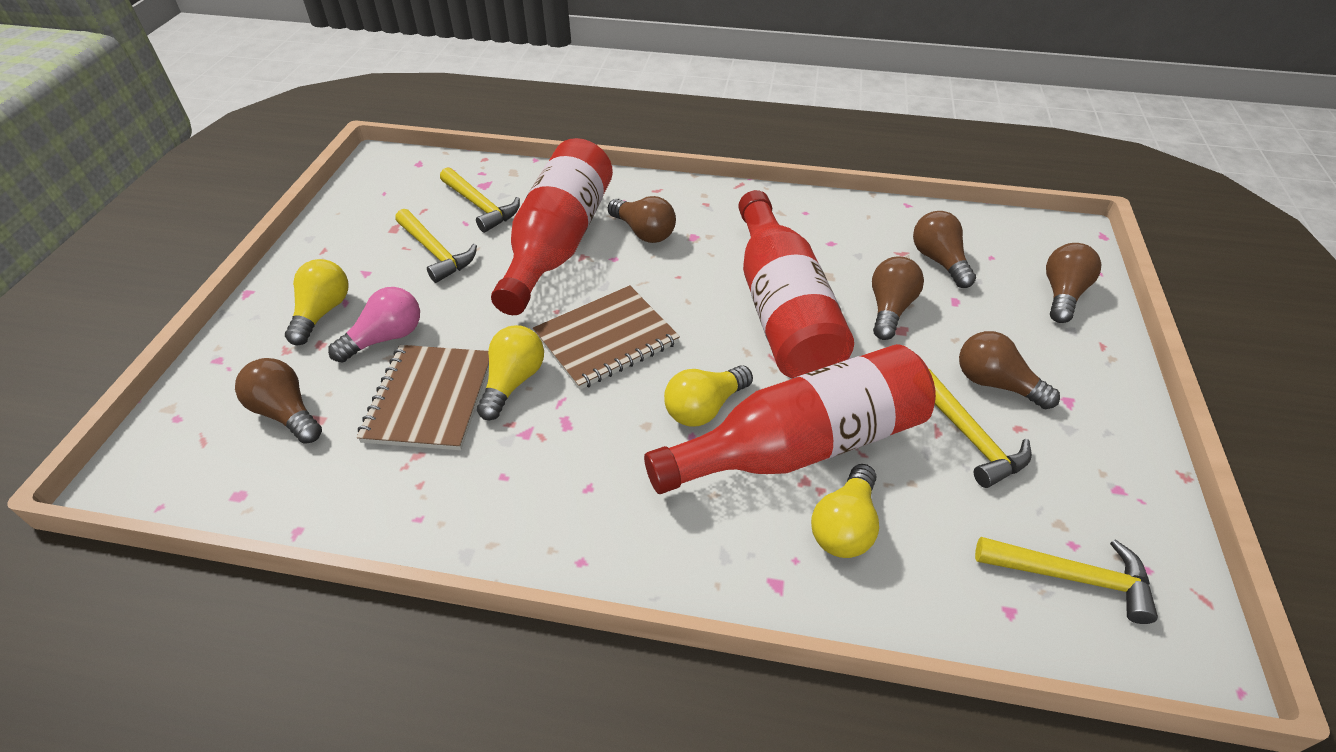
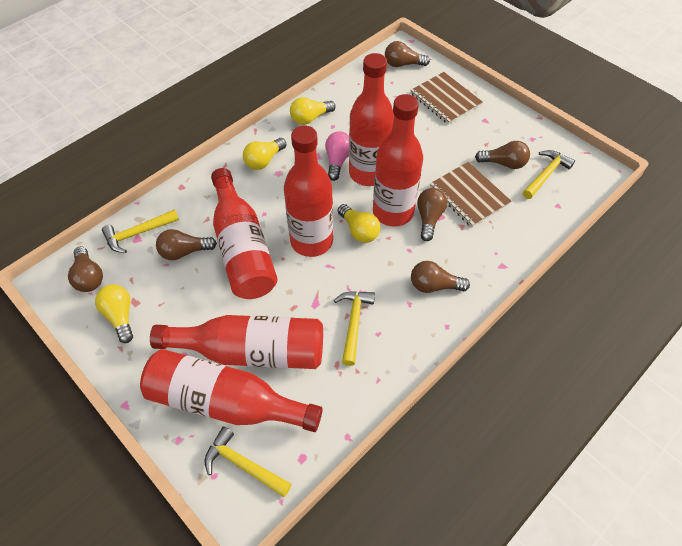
red bottle: [491,138,613,315] [644,344,936,494] [738,190,854,379] = 3 -> [140,349,323,432] [150,315,323,369] [211,168,278,299] [284,126,333,257] [349,53,394,186] [373,94,423,227] = 6

